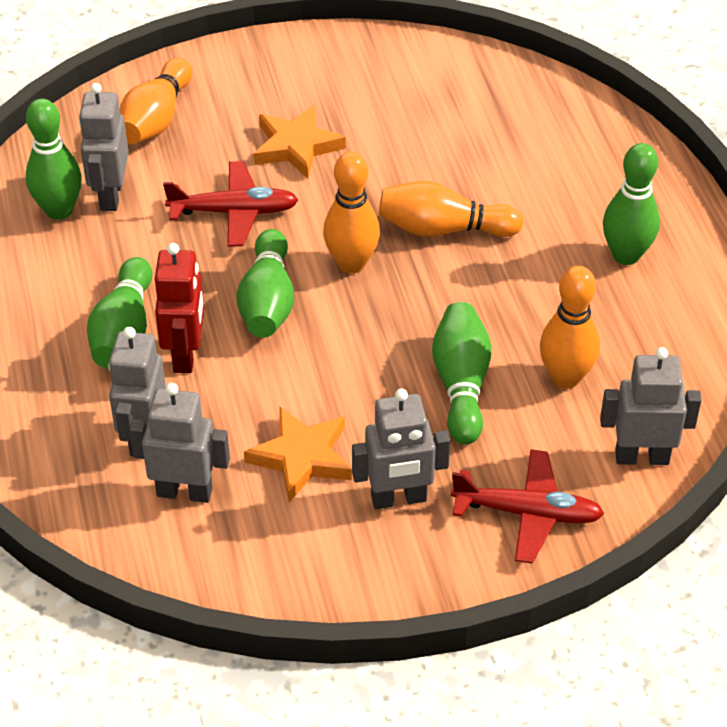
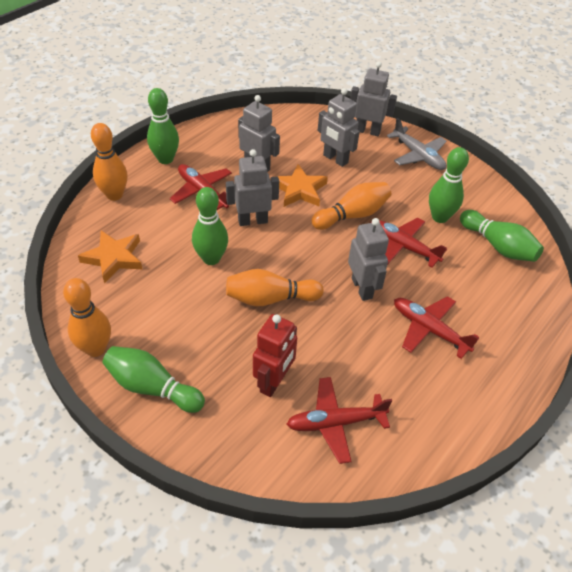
grey plane: none = 0 -> [387,118,447,170] = 1
red plane: [163,161,298,246] [451,449,604,564] = 2 -> [170,164,232,210] [287,377,392,464] [370,217,447,268] [394,296,479,359] = 4

